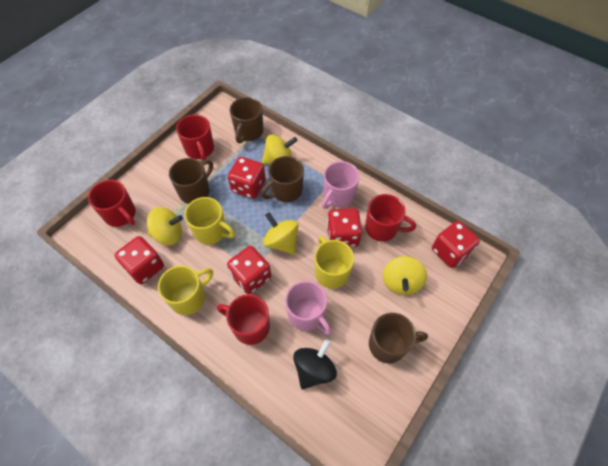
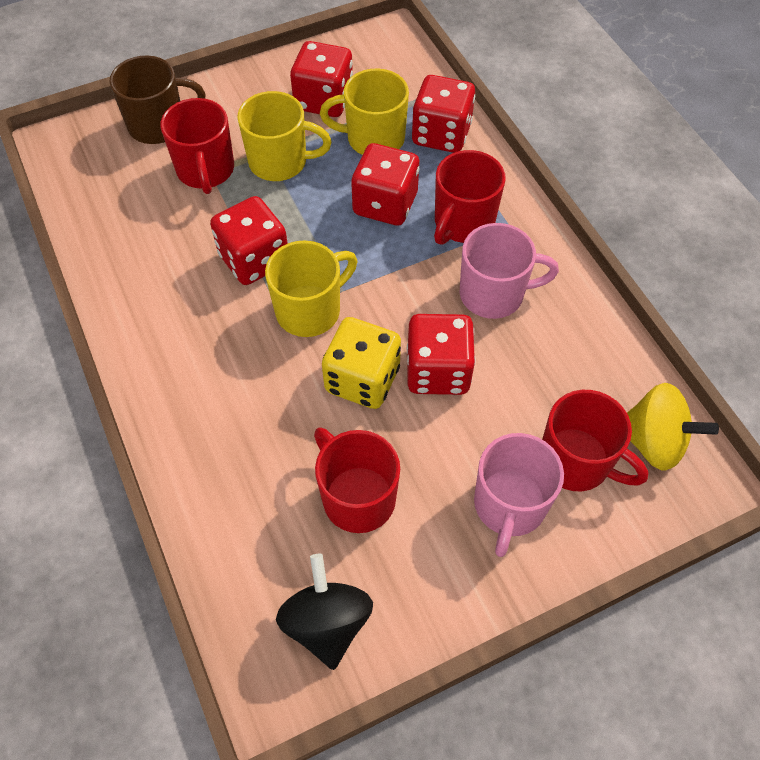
brown mug: [169,158,213,204] [230,97,263,144] [261,156,304,202] [369,313,428,364] = 4 -> [109,56,206,144] = 1
yellow dice: none = 0 -> [322,317,401,409] = 1
yellow spinning top: [147,207,183,245] [262,135,298,164] [263,212,299,255] [383,256,427,295] = 4 -> [627,383,719,471] = 1

